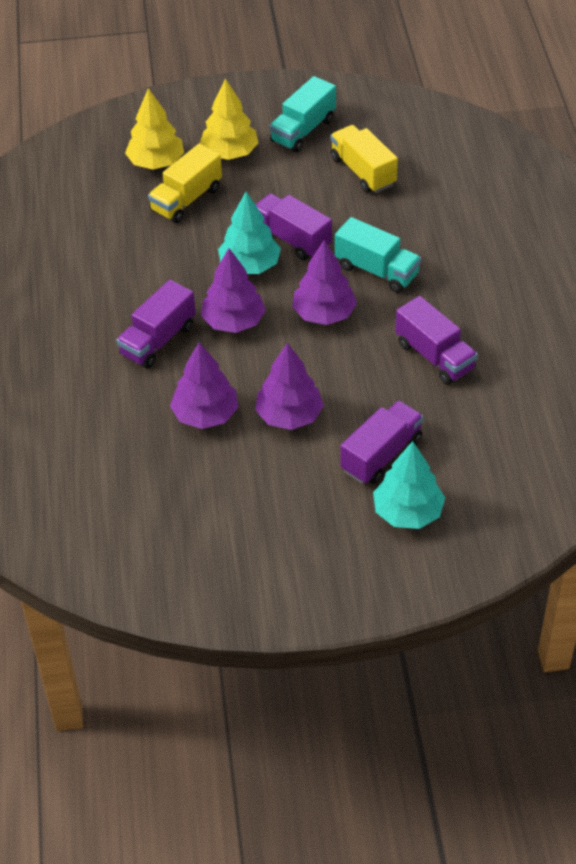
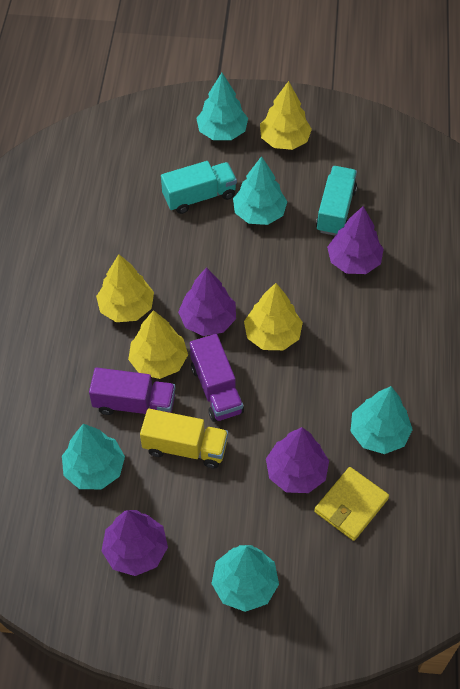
purple truck: [116,280,196,369] [255,194,332,260] [340,401,423,484] [395,296,478,385] = 4 -> [89,367,175,415] [190,334,244,422] = 2
turquoise tree: [218,192,281,274] [373,441,445,529] = 2 -> [62,424,125,489] [196,73,248,140] [211,545,279,612] [233,156,287,225] [350,386,413,454] = 5
yellow tree: [125,88,184,169] [200,78,258,160] = 2 -> [96,254,154,322] [128,310,188,379] [244,283,303,350] [260,81,312,150] = 4
yellow truck: [148,144,222,223] [330,125,398,193] = 2 -> [140,409,228,469] = 1
yellow wallet: none = 0 -> [314,467,389,541] = 1

